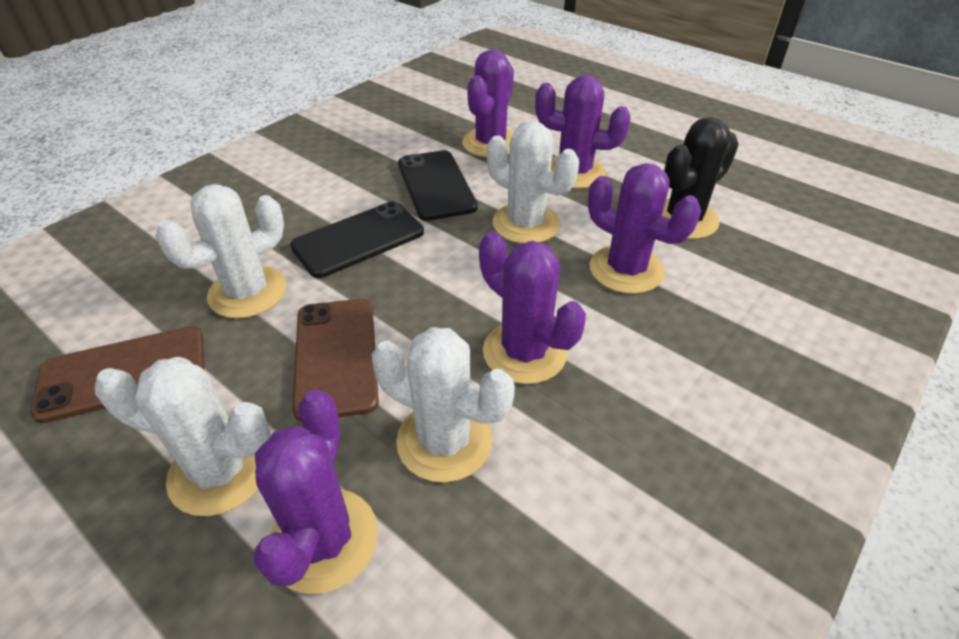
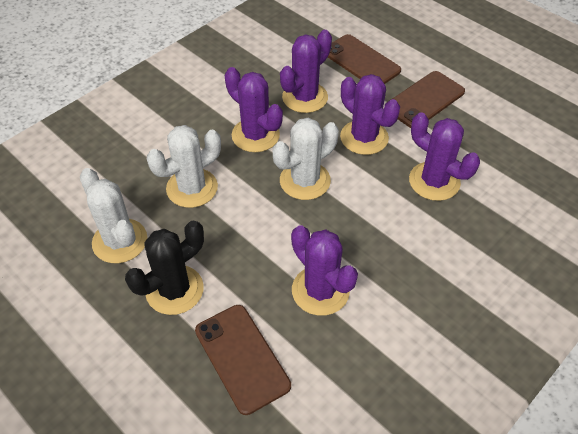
black phone: [290,201,424,278] [398,150,478,221] = 2 -> none = 0
brown phone: [31,326,205,423] [292,299,379,422] = 2 -> [195,305,291,415] [328,34,401,84] [393,71,465,128] = 3
white cactus: [95,357,271,516] [155,184,286,318] [372,327,515,482] [487,121,579,243] = 4 -> [80,168,147,263] [147,125,221,208] [273,118,339,200] = 3

